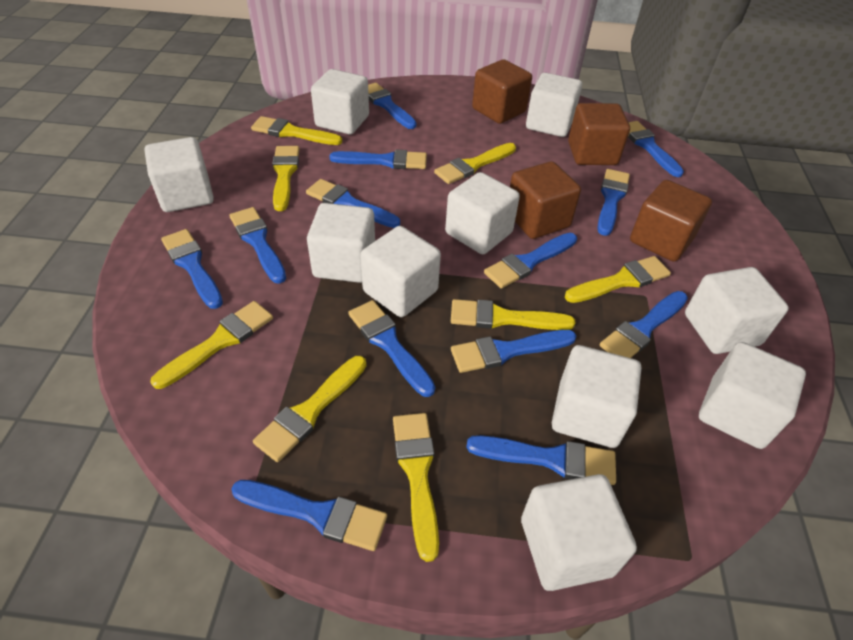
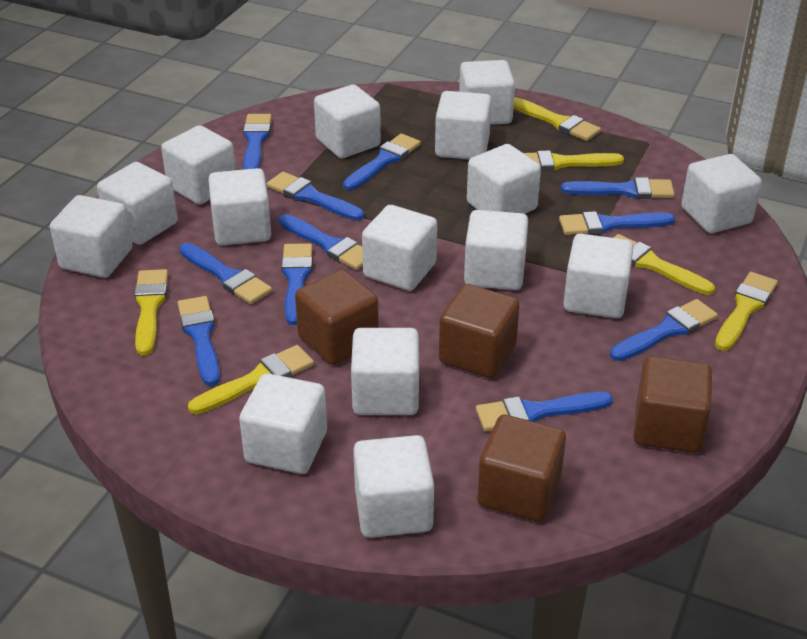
blue brush: [161,229,223,309] [229,207,286,284] [232,480,387,551] [306,179,400,228] [329,150,427,169] [348,300,435,397] [368,83,417,129] [451,330,576,373] [466,435,616,485] [484,233,577,289] [597,169,630,236] [600,291,688,358] [628,121,684,177] = 13 -> [178,296,220,386] [179,243,272,304] [243,114,272,169] [267,172,364,221] [279,214,363,270] [281,243,313,325] [343,134,421,190] [476,392,613,432] [559,211,675,235] [561,177,675,199] [610,299,718,361] = 11
white cube: [145,137,214,212] [307,203,375,283] [311,69,369,134] [360,226,441,317] [445,172,520,254] [521,474,637,591] [526,73,582,137] [552,345,641,448] [685,267,789,354] [699,342,806,449] = 10 -> [50,195,133,278] [97,162,178,245] [161,125,236,204] [208,168,271,245] [239,373,327,474] [314,84,381,158] [351,328,419,415] [353,435,434,538] [362,205,437,291] [435,91,492,159] [459,60,515,125] [464,210,528,290] [467,144,541,214] [563,234,634,318] [681,154,762,233] = 15
yellow brush: [150,301,273,389] [251,116,342,145] [253,356,366,462] [272,146,299,211] [393,413,439,562] [434,143,516,184] [451,299,575,330] [565,256,671,303] = 8 -> [134,269,168,356] [188,345,314,414] [514,97,601,141] [524,150,624,171] [613,234,715,295] [715,272,778,351] = 6

